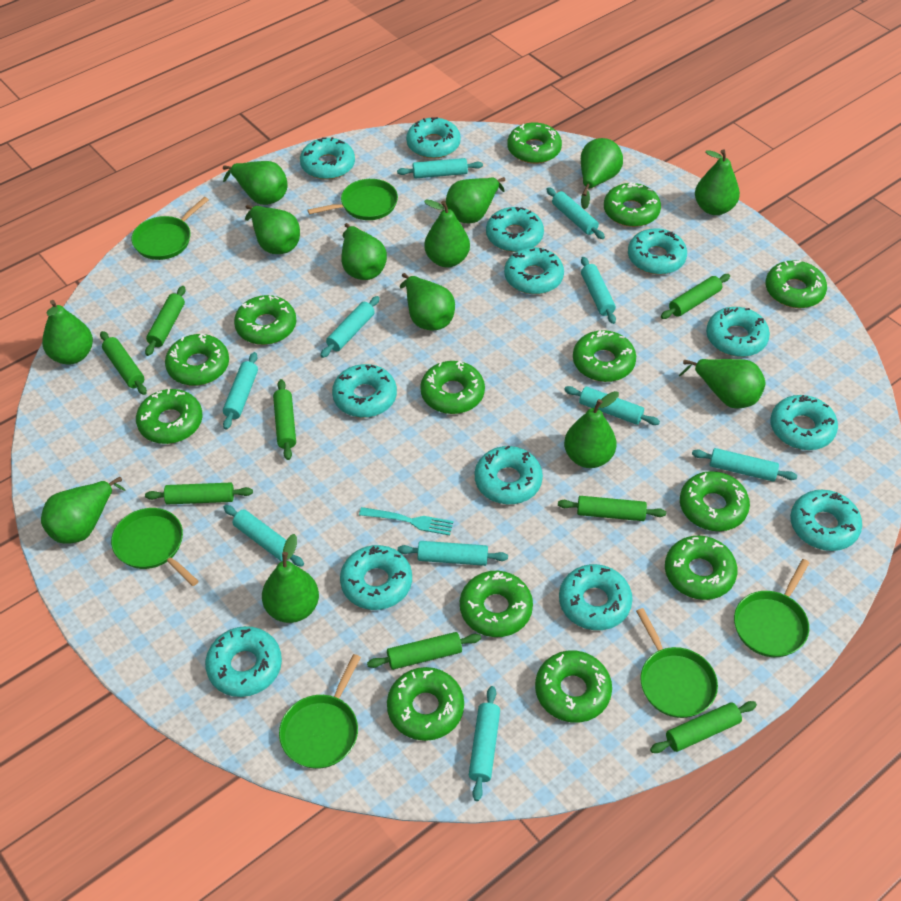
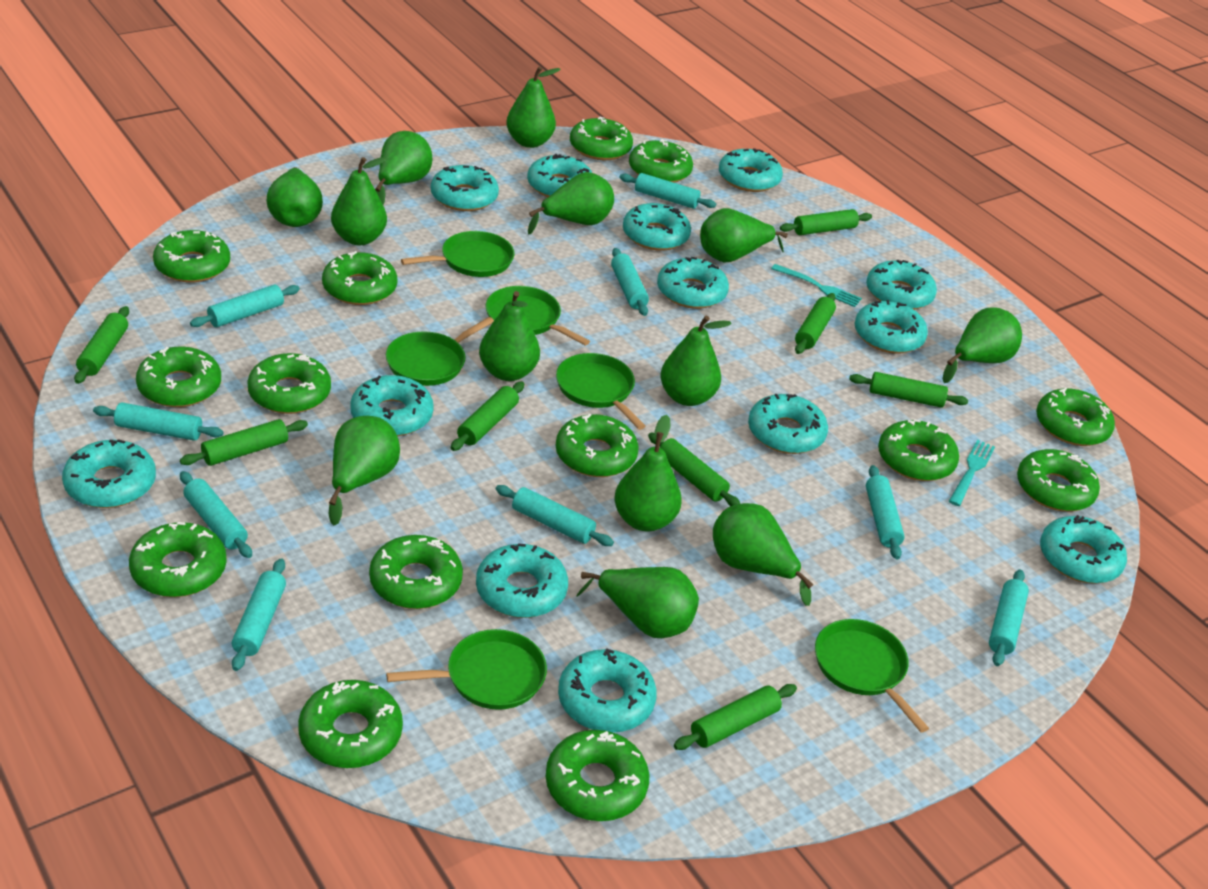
green donut: [136,389,203,444] [165,333,229,386] [234,295,296,345] [387,667,464,741] [420,361,485,414] [460,571,533,637] [507,122,562,164] [535,650,612,723] [573,330,636,382] [604,182,661,227] [665,535,737,600] [680,471,750,531] [766,260,827,308] = 13 -> [129,522,227,597] [136,347,221,407] [153,230,230,282] [247,353,331,414] [298,680,403,768] [322,251,397,305] [369,535,463,609] [545,730,649,821] [556,414,639,477] [570,116,633,160] [629,139,693,183] [878,419,959,481] [1017,449,1100,511] [1036,388,1115,446] = 14
turquoise fork: [359,507,453,535] = 1 -> [771,264,862,307] [949,440,995,506] = 2
turquoise rolling pin: [223,352,258,430] [223,505,304,567] [320,296,380,358] [397,158,483,179] [398,541,508,566] [469,686,500,801] [546,187,605,239] [564,386,660,425] [581,257,616,324] [692,448,797,482] = 10 -> [93,402,224,441] [180,471,252,558] [190,285,300,327] [232,558,286,671] [496,485,614,546] [611,248,649,316] [619,173,716,209] [866,465,905,559] [989,570,1029,666] = 9

